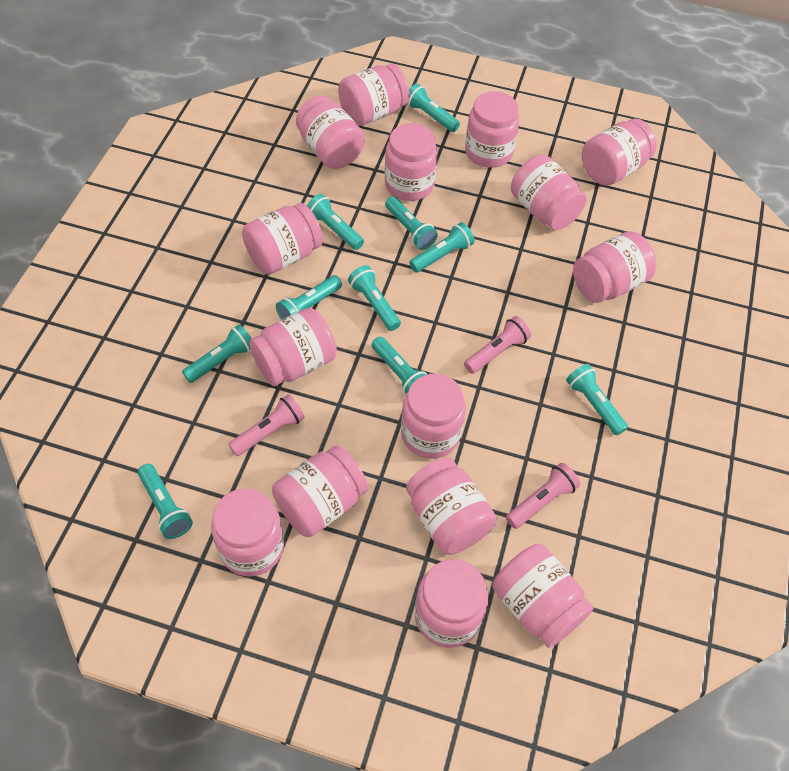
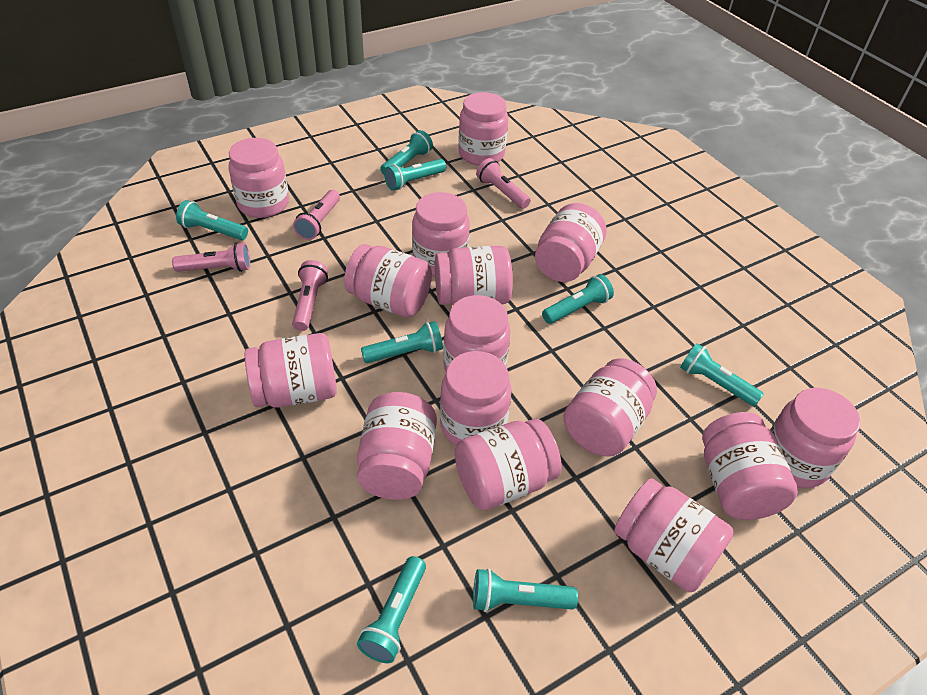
pink flashlight: [228,394,305,456] [464,316,531,374] [506,463,580,529] = 3 -> [172,242,250,272] [292,260,328,331] [293,190,340,240] [476,158,531,209] = 4
turquoise flashlight: [138,464,193,539] [182,324,252,383] [276,275,342,320] [307,194,364,250] [348,265,401,331] [372,337,427,395] [385,197,438,250] [407,83,460,132] [409,222,474,273] [566,364,628,436] = 10 -> [176,200,248,240] [357,556,426,663] [361,321,443,363] [380,130,433,175] [384,159,446,191] [473,568,578,612] [542,274,614,324] [680,343,764,407] = 8

